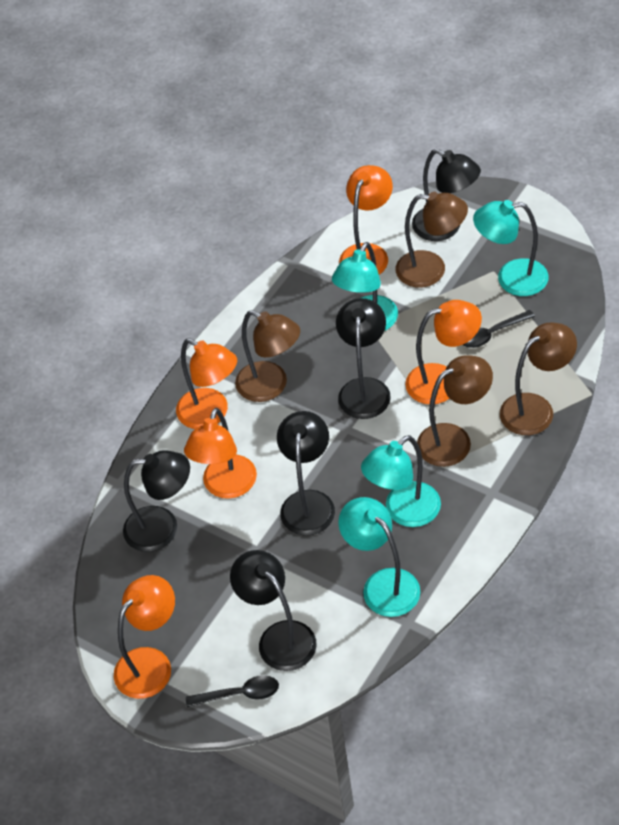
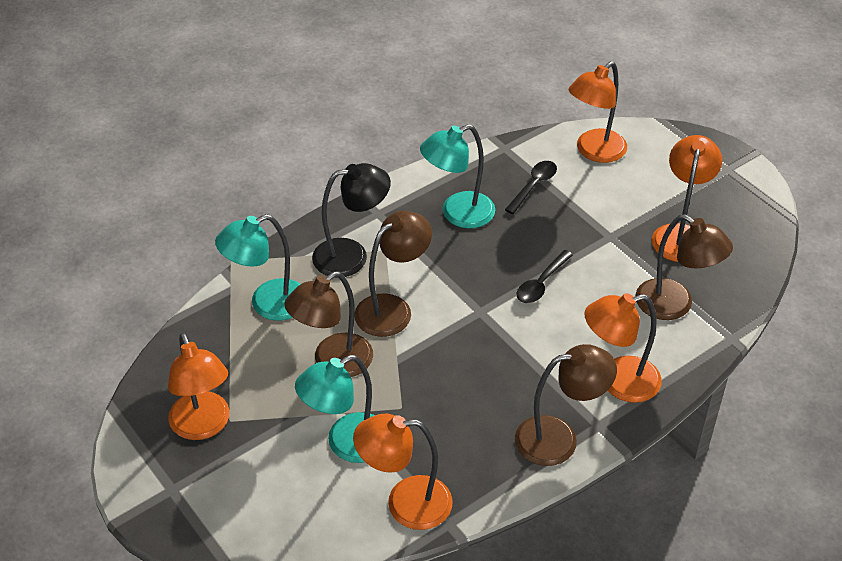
black lamp: [123,450,190,552] [230,550,317,671] [277,411,335,536] [336,298,391,419] [412,149,481,241] = 5 -> [312,163,391,278] = 1
turquoise lamp: [332,242,398,330] [338,497,420,617] [361,435,441,527] [473,200,549,296] = 4 -> [215,214,300,321] [295,355,375,463] [420,124,495,228] = 3

